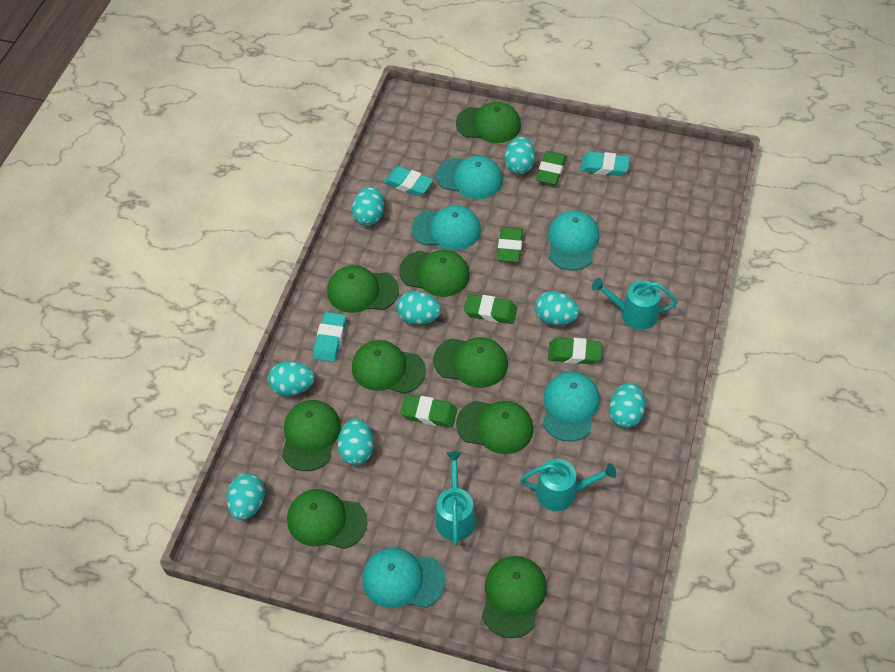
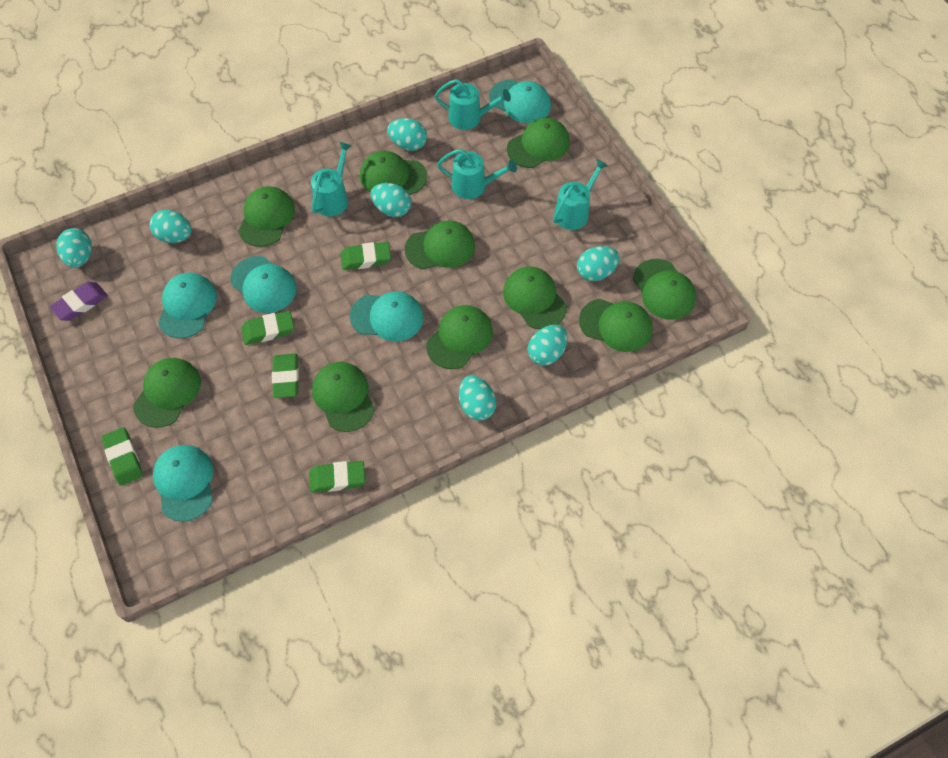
green cap: [282,400,341,471] [287,489,367,549] [327,265,399,313] [352,340,426,394] [399,250,470,297] [433,337,508,388] [456,102,521,143] [456,401,534,454] [482,556,547,638] = 9 -> [133,358,201,428] [238,186,295,247] [312,362,375,432] [360,151,427,195] [405,220,475,269] [426,305,493,369] [503,266,567,329] [507,118,570,168] [579,299,653,352] [633,259,696,320] = 10
purple eraser: none = 0 -> [50,282,108,321] = 1
turquoise egg: [226,473,265,520] [268,361,315,396] [337,418,374,465] [352,187,384,226] [397,291,441,325] [504,136,535,175] [535,291,579,325] [609,383,645,428] = 8 -> [56,228,92,268] [149,210,192,243] [371,183,411,217] [387,118,427,151] [459,375,496,421] [528,325,567,366] [577,246,620,281] = 7
turquoise eraser: [313,312,346,362] [384,166,433,196] [580,152,630,176] = 3 -> none = 0
turquoise watering can: [435,452,476,546] [520,459,616,511] [592,278,678,330] = 3 -> [311,142,352,217] [435,79,511,130] [437,149,517,199] [553,159,608,230] = 4

